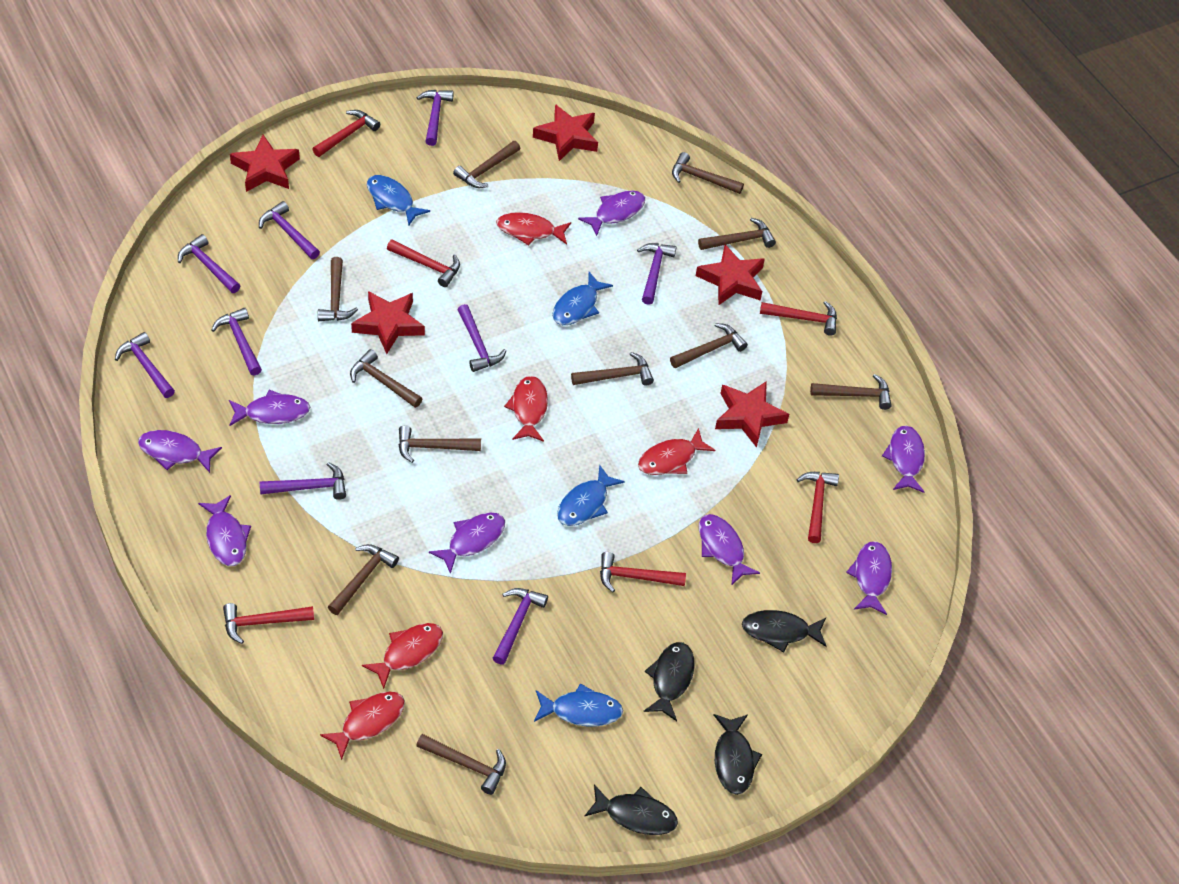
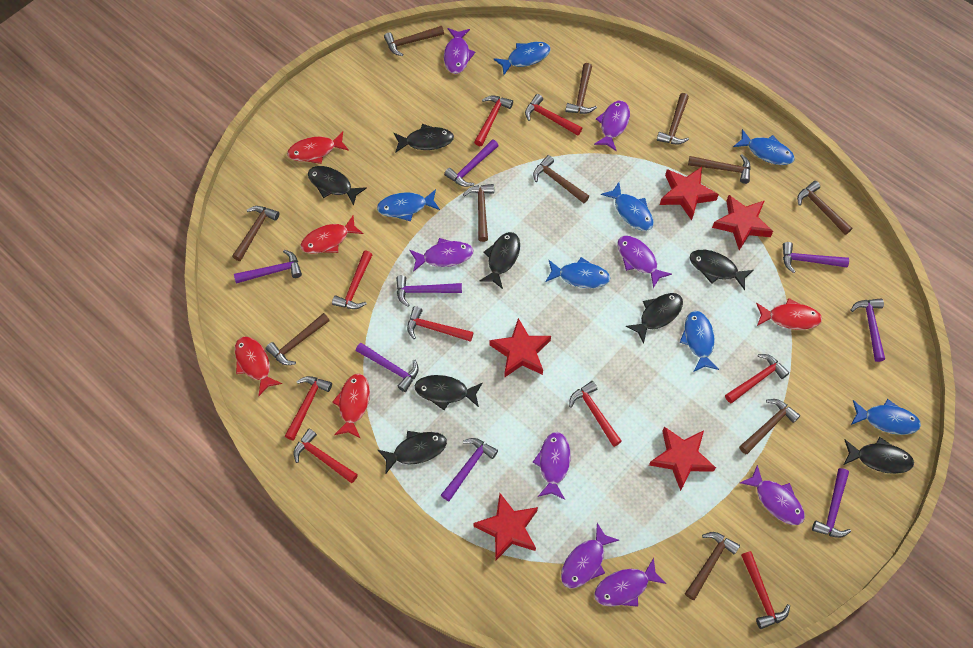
black fish: [584,784,678,835] [643,642,694,721] [713,714,762,795] [742,610,827,652] = 4 -> [308,166,367,206] [377,431,447,474] [394,124,454,153] [415,375,483,410] [479,232,520,289] [625,293,683,344] [690,250,754,290] [844,437,914,474] = 8
blue fish: [367,175,430,225] [534,683,623,727] [552,272,613,325] [557,465,625,526] = 4 -> [377,189,440,222] [494,42,551,75] [545,257,610,288] [601,182,654,231] [679,311,719,372] [733,129,795,165] [851,399,921,435] = 7
purple hammer: [115,332,175,398] [178,234,241,293] [212,308,262,376] [259,201,320,259] [260,462,346,500] [417,90,454,146] [457,304,506,372] [493,588,548,665] [637,243,677,305] = 9 -> [234,250,302,284] [356,343,419,392] [396,275,462,307] [441,438,498,501] [444,139,499,187] [783,242,849,273] [812,468,851,538] [851,298,885,362] = 8
red hammer: [223,603,314,644] [312,110,380,157] [387,239,460,287] [600,552,686,592] [760,301,837,336] [797,472,839,543] = 6 -> [285,376,332,441] [294,429,358,483] [332,251,373,309] [407,306,473,342] [474,95,513,146] [525,94,582,136] [569,381,622,447] [725,354,789,403] [741,551,790,629] = 9

